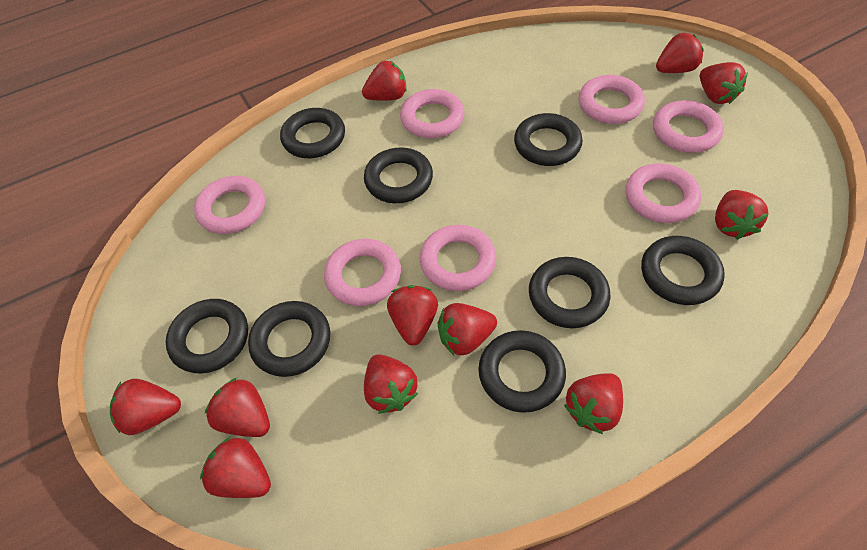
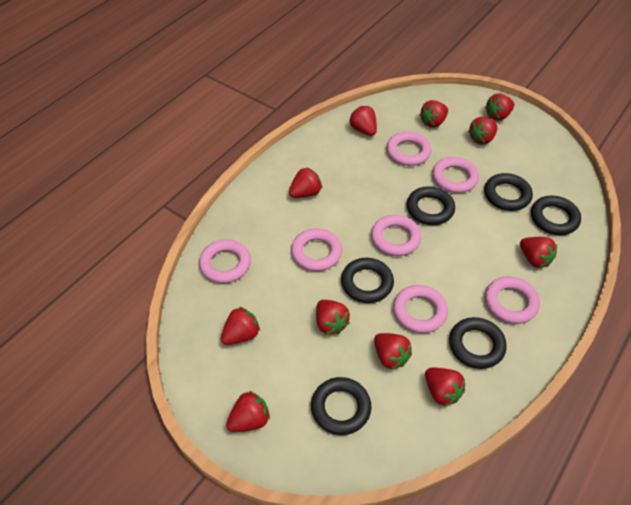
black ring: [166,299,248,373] [248,301,330,377] [280,108,345,158] [364,148,433,203] [478,330,566,413] [514,113,583,166] [529,257,610,328] [641,236,725,305] = 8 -> [311,377,372,435] [341,258,394,303] [407,186,455,225] [449,317,507,369] [484,173,533,211] [531,196,581,235] = 6

